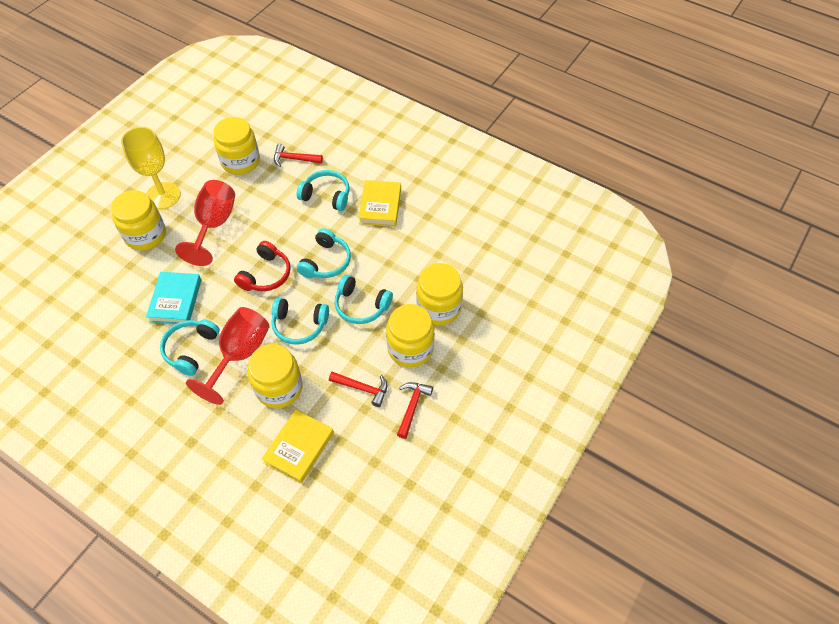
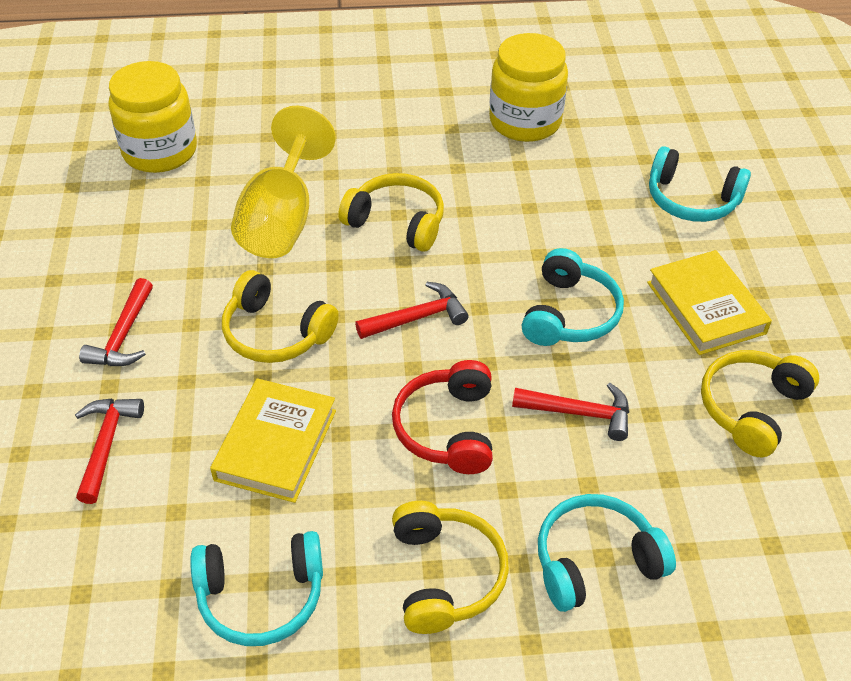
red goblet: [175,180,235,266] [186,307,269,405] = 2 -> none = 0
red hammer: [274,144,323,167] [329,372,387,407] [397,382,433,439] = 3 -> [75,399,144,504] [79,278,153,366] [355,282,469,339] [512,383,629,441] = 4
turquoise book: [146,272,201,324] = 1 -> none = 0
turquoise headphones: [160,319,220,376] [271,298,329,344] [297,170,349,211] [297,228,351,278] [334,275,393,324] = 5 -> [190,531,323,646] [522,248,624,346] [538,494,676,612] [649,146,751,222] = 4
yellow headphones: none = 0 -> [222,270,339,363] [338,173,444,252] [392,501,509,634] [701,350,819,457] = 4
yellow jar: [111,190,166,250] [214,117,260,175] [248,344,303,408] [386,304,435,367] [416,263,463,325] = 5 -> [108,61,197,173] [489,33,568,142] = 2

